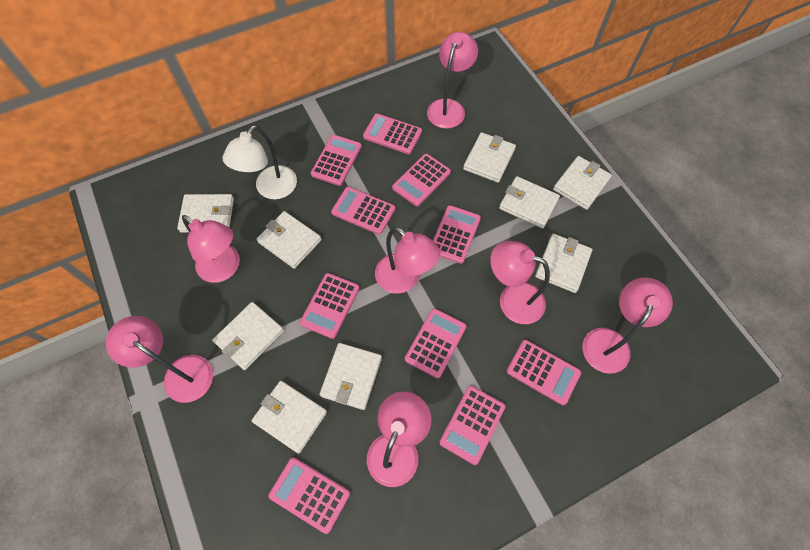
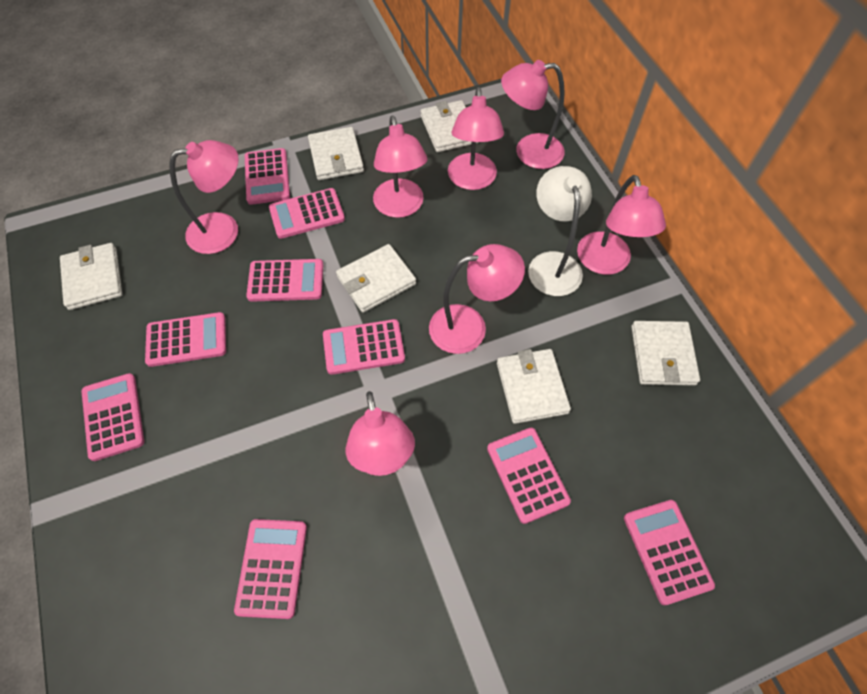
pink calculator: [268,457,350,534] [300,273,359,339] [311,135,362,186] [331,187,395,235] [363,114,422,154] [392,154,451,206] [405,308,466,379] [433,205,481,264] [439,386,505,465] [507,340,581,405] = 10 -> [81,373,144,461] [145,312,226,367] [234,519,307,619] [245,148,290,205] [246,259,323,302] [269,188,345,239] [323,319,405,375] [487,428,571,524] [624,500,715,605] = 9
white wallet: [177,194,234,233] [213,302,284,370] [252,381,327,454] [256,211,322,269] [319,343,382,410] [463,132,516,183] [499,176,560,229] [535,234,592,293] [553,156,612,210] = 9 -> [60,243,123,310] [308,127,364,180] [336,244,416,313] [420,100,479,152] [497,349,571,424] [631,321,700,386] = 6

